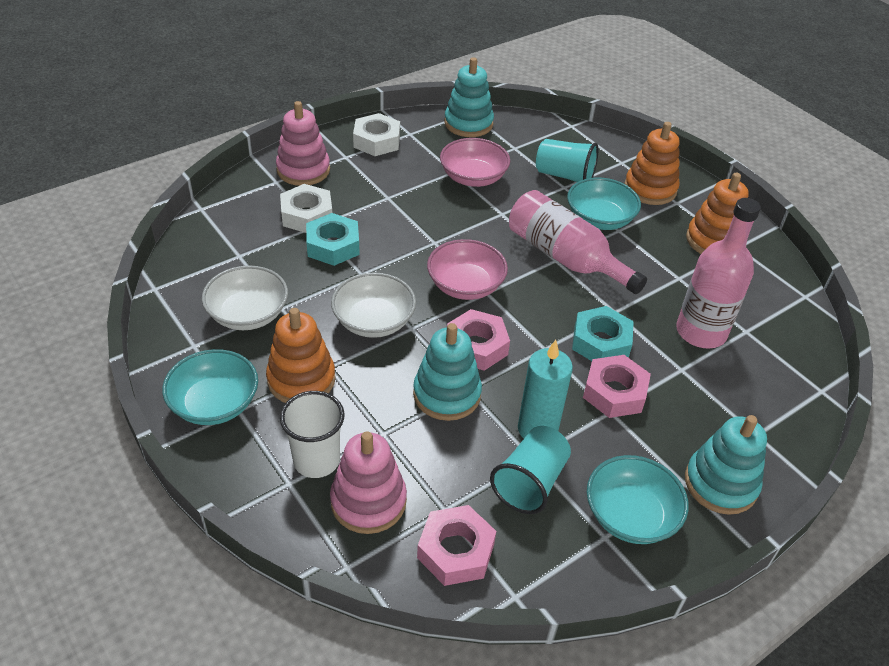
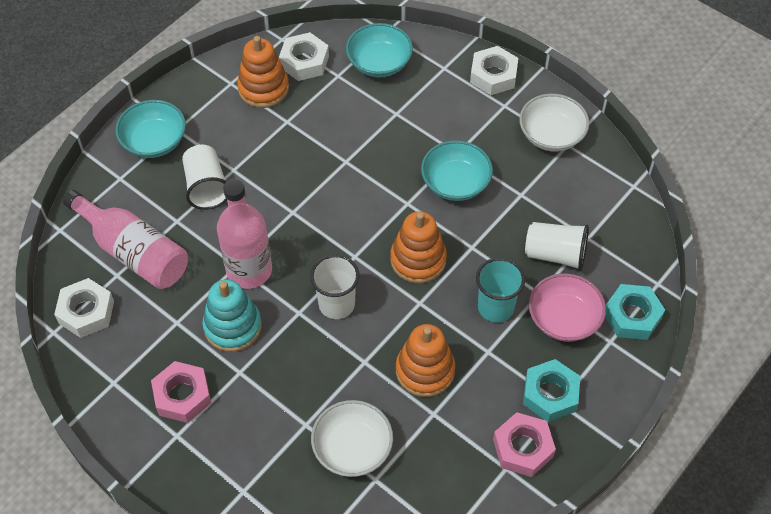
pink bowl: [427,239,508,300] [440,138,510,187] = 2 -> [529,273,606,342] = 1
pink nut: [417,505,496,586] [447,309,510,371] [583,355,651,418] = 3 -> [151,361,211,423] [493,412,556,477] = 2
pink stacking toy: [276,101,330,186] [330,431,407,534] = 2 -> none = 0
turquoise candle: [518,340,573,438] = 1 -> none = 0
turquoise cup: [490,426,571,514] [536,139,598,182] = 2 -> [476,257,525,322] = 1
turquoise stacking toy: [413,323,482,421] [444,57,494,137] [685,415,767,515] = 3 -> [202,279,262,352] = 1
white cup: [280,391,345,478] = 1 -> [182,145,227,210] [310,254,360,319] [525,222,589,271] = 3
white nut: [280,184,332,233] [353,113,400,156] = 2 -> [54,278,114,338] [279,32,329,81] [470,46,518,95] = 3

